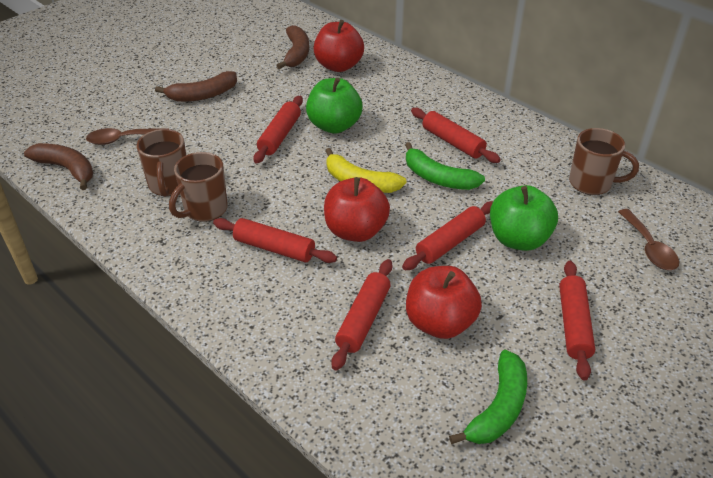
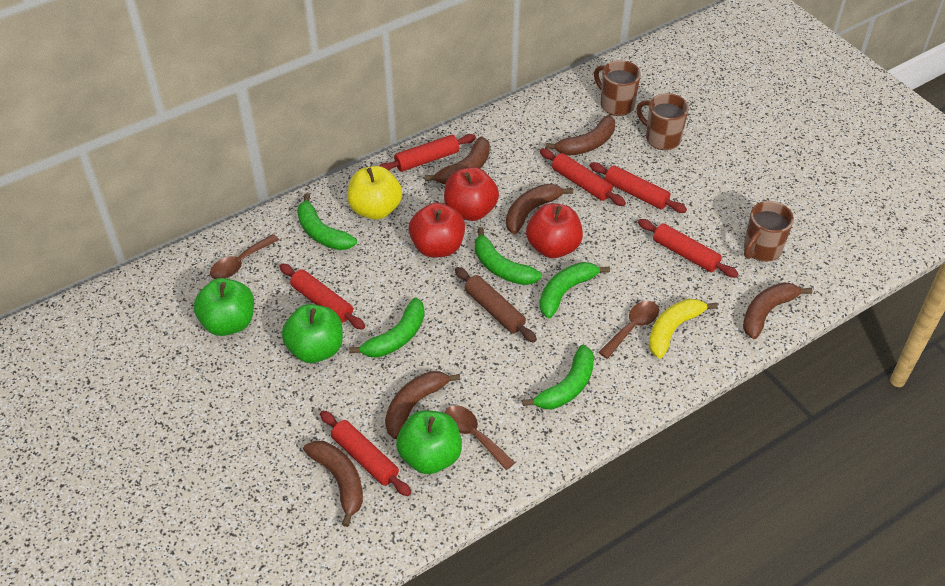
brown banana: [24,143,93,190] [155,71,237,102] [276,25,309,69] = 3 -> [303,441,363,527] [385,371,460,439] [425,136,490,184] [506,184,573,234] [545,115,615,156] [743,282,812,339] = 6
brown rolling pin: none = 0 -> [455,267,537,343] = 1
brown spoon: [86,128,169,145] [618,209,679,270] = 2 -> [210,234,279,279] [445,405,515,470] [599,301,659,359] = 3
green apple: [306,77,362,134] [490,185,558,251] = 2 -> [194,278,254,336] [282,304,343,363] [396,410,462,474] = 3
green banana: [405,142,485,190] [449,350,527,444] = 2 -> [297,193,357,250] [349,297,425,358] [475,227,542,285] [522,345,594,409] [540,262,610,318] = 5
yellow apple: none = 0 -> [347,166,402,220] = 1

